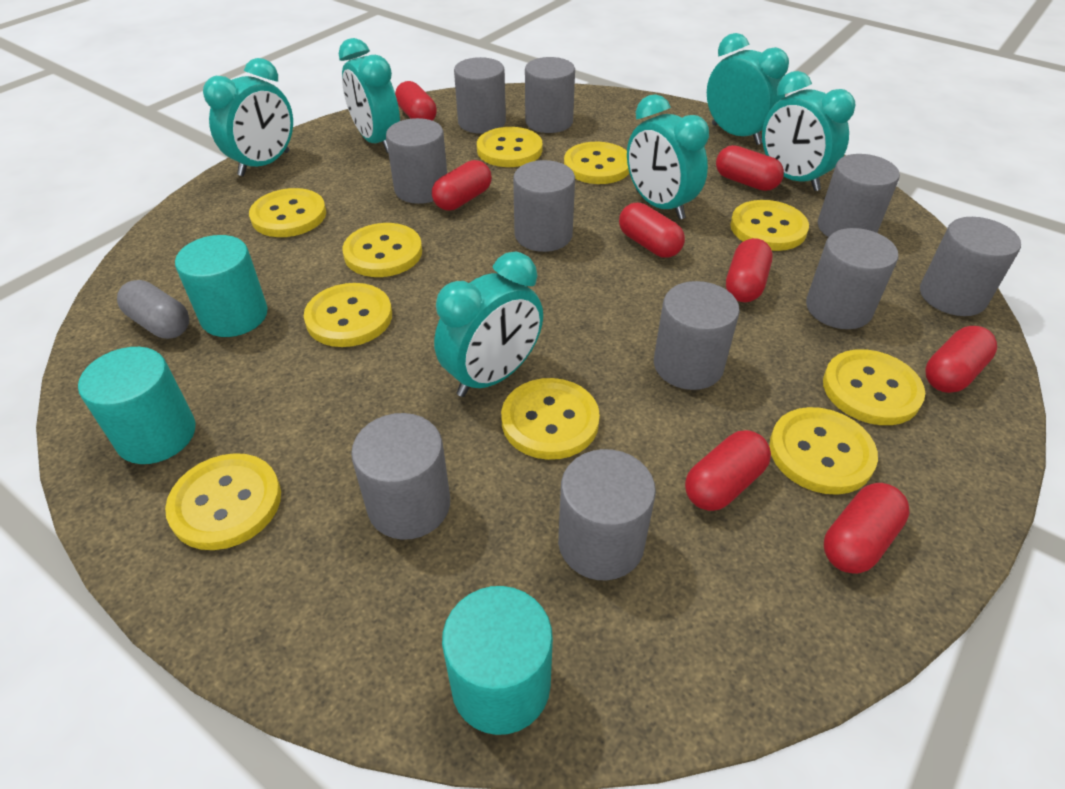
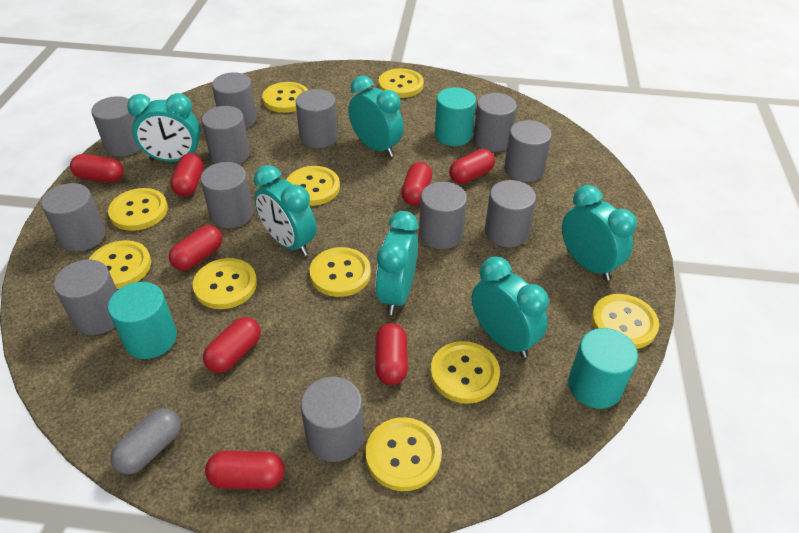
grey cylinder: [351,413,450,540] [386,118,447,204] [454,57,506,134] [513,160,575,252] [525,57,575,133] [558,449,656,580] [654,281,740,390] [806,228,898,329] [818,154,900,237] [920,217,1021,316] = 10 -> [41,183,106,252] [54,259,117,335] [91,96,141,157] [200,162,253,228] [202,106,250,164] [212,72,257,128] [296,89,338,148] [301,376,364,462] [419,182,467,249] [473,93,517,152] [485,180,536,247] [504,120,552,182] = 12

